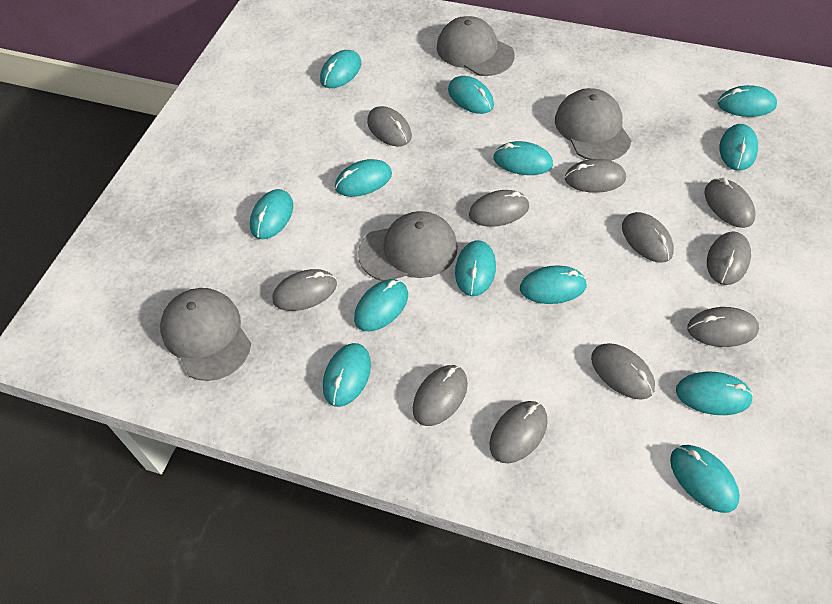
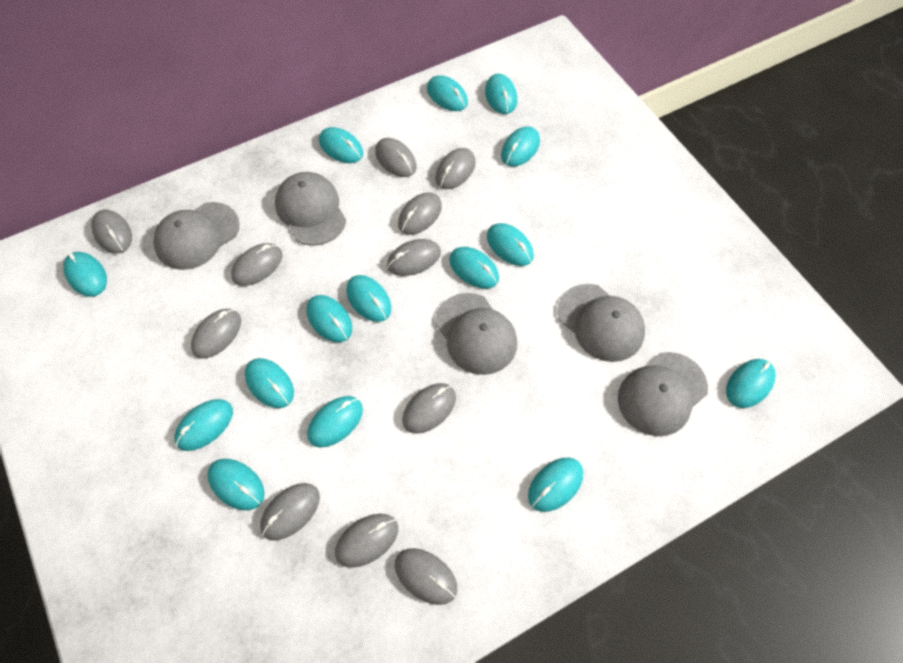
grey cap: [160,288,251,381] [358,211,458,281] [437,16,515,76] [555,88,631,161] = 4 -> [153,202,240,270] [275,172,346,246] [435,293,517,375] [557,284,645,362] [618,352,708,436] = 5
turquoise mouse: [250,189,293,239] [320,50,361,88] [323,343,371,407] [335,159,392,197] [354,279,408,331] [448,76,494,114] [455,240,496,296] [493,141,553,175] [520,266,587,304] [670,445,740,513] [676,371,753,415] [718,85,777,117] [719,124,758,171] = 13 -> [63,252,107,297] [175,399,233,451] [207,459,265,510] [245,358,294,408] [307,295,352,342] [307,396,363,448] [319,127,363,163] [346,275,391,322] [427,75,468,111] [449,247,499,288] [485,74,517,114] [487,223,534,266] [501,126,540,166] [528,457,583,512] [726,359,776,408] = 15

